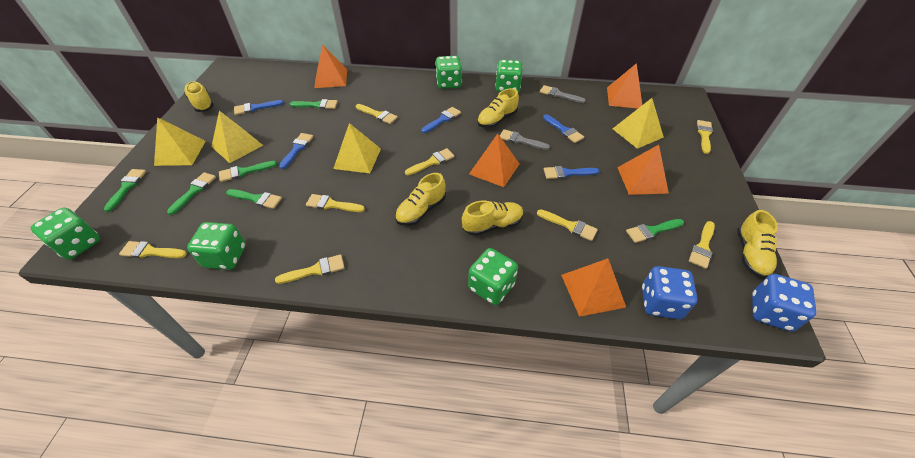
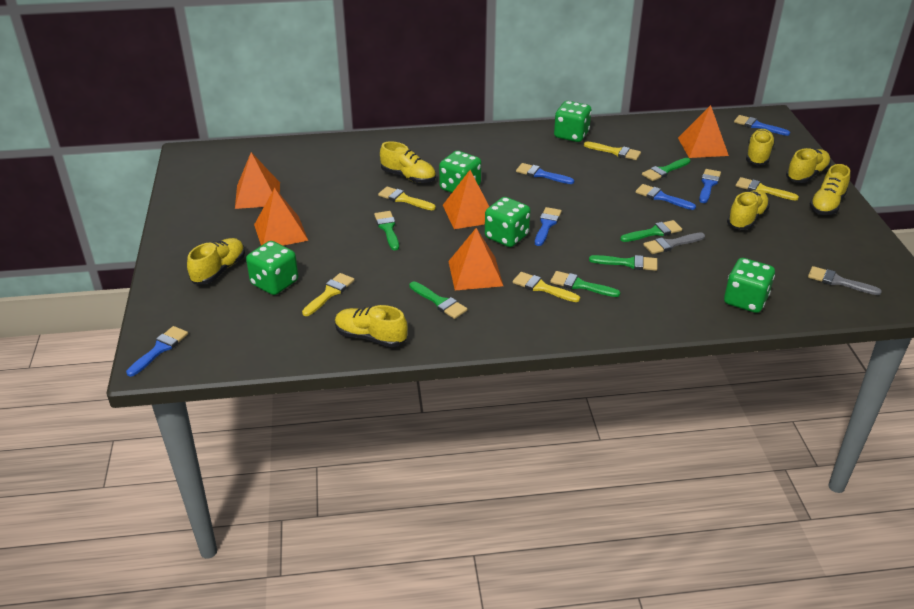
blue brush: [234,100,284,115] [279,133,313,169] [421,107,461,133] [543,114,584,143] [544,166,599,179] = 5 -> [126,326,188,377] [516,163,574,184] [535,207,562,246] [635,184,696,210] [699,169,721,203] [734,115,790,136] = 6
blue dice: [642,266,698,319] [752,274,816,332] = 2 -> none = 0
yellow brush: [119,241,187,258] [275,254,344,284] [306,194,365,212] [356,104,398,124] [405,148,455,175] [537,209,598,241] [689,221,715,269] [697,120,713,154] = 8 -> [302,273,354,316] [378,186,436,210] [513,272,580,302] [584,142,641,160] [736,177,799,201] = 5
yellow pyramid: [154,117,206,166] [211,111,263,163] [333,123,381,173] [613,98,664,149] = 4 -> none = 0
yellow shoe: [184,81,214,112] [395,173,446,226] [462,201,524,236] [477,88,519,128] [737,210,778,278] = 5 -> [187,238,245,284] [335,305,408,347] [380,141,436,183] [727,190,770,230] [746,129,775,165] [786,148,831,183] [810,164,850,215] = 7

